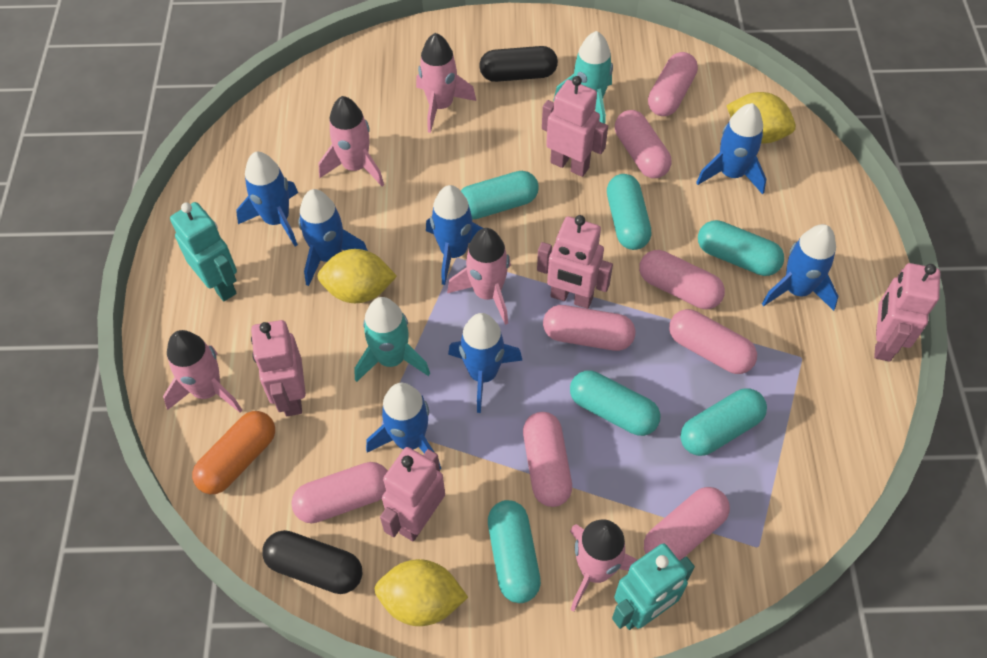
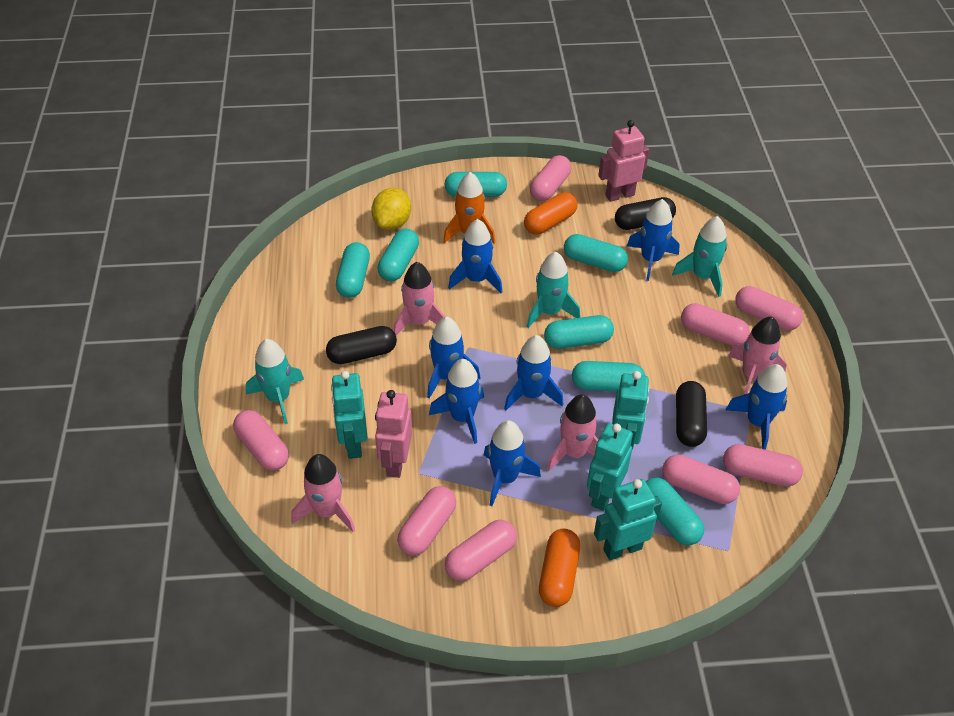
black capsule: [262,530,362,594] [479,46,558,82] = 2 -> [326,326,397,364] [615,197,676,230] [676,381,707,447] = 3
orange capsule: [192,411,275,494] = 1 -> [524,192,577,235] [539,529,580,607] = 2
orange rocket: none = 0 -> [443,172,495,244] = 1
pink robot: [251,320,306,416] [380,447,445,542] [537,215,613,309] [542,76,608,177] [874,263,940,362] = 5 -> [375,390,412,478] [598,120,649,202] = 2
pink rocket: [163,330,242,412] [319,96,384,186] [416,33,476,133] [447,228,511,325] [570,520,637,612] = 5 -> [291,454,355,532] [393,262,445,336] [547,394,598,471] [729,316,786,394] = 4
turquoise capsule: [461,171,539,219] [488,500,541,603] [570,370,660,436] [607,174,652,250] [680,388,767,456] [698,220,784,276] = 6 -> [336,242,370,298] [377,228,419,281] [444,172,507,197] [544,315,614,349] [564,234,628,272] [572,361,645,392] [646,478,704,545] = 7
turquoise robot: [170,202,237,301] [612,543,695,630] = 2 -> [331,371,368,459] [587,423,633,511] [594,479,662,560] [612,371,650,449] = 4
turquoise rocket: [355,297,430,382] [553,31,613,124] = 2 -> [246,339,304,424] [527,252,581,328] [672,216,727,297] = 3
yellow lemon: [317,249,397,303] [374,559,468,626] [726,92,796,143] = 3 -> [371,188,411,230] = 1

